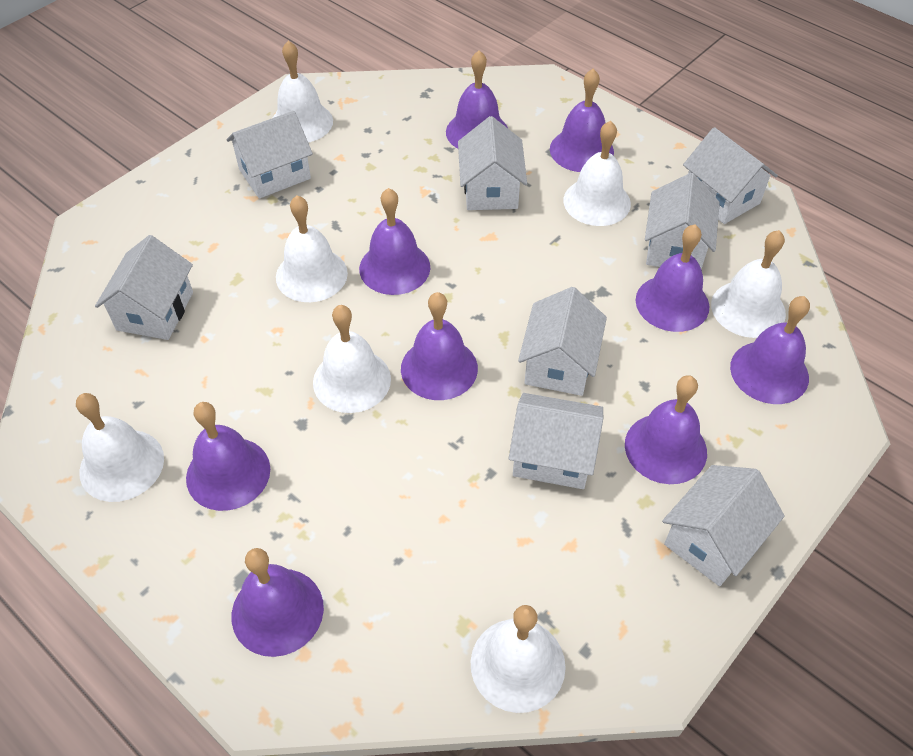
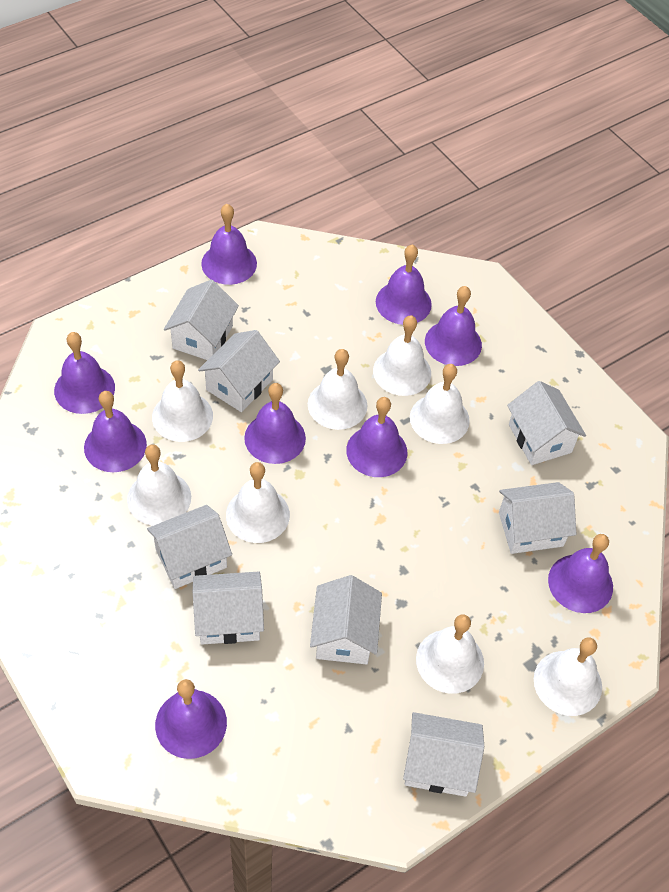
white bell: [76,393,164,502] [273,41,333,142] [276,195,348,302] [313,305,391,413] [471,605,566,713] [564,121,631,226] [711,230,786,338] = 7 -> [127,444,191,526] [152,360,213,442] [226,462,290,543] [308,349,367,430] [373,315,431,396] [410,364,470,444] [416,614,484,694] [534,637,602,716] = 8

